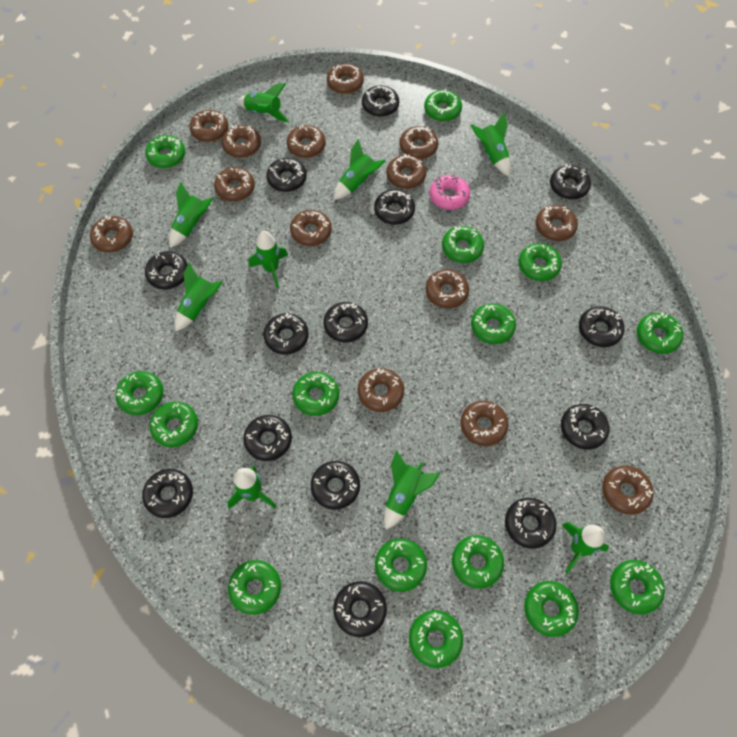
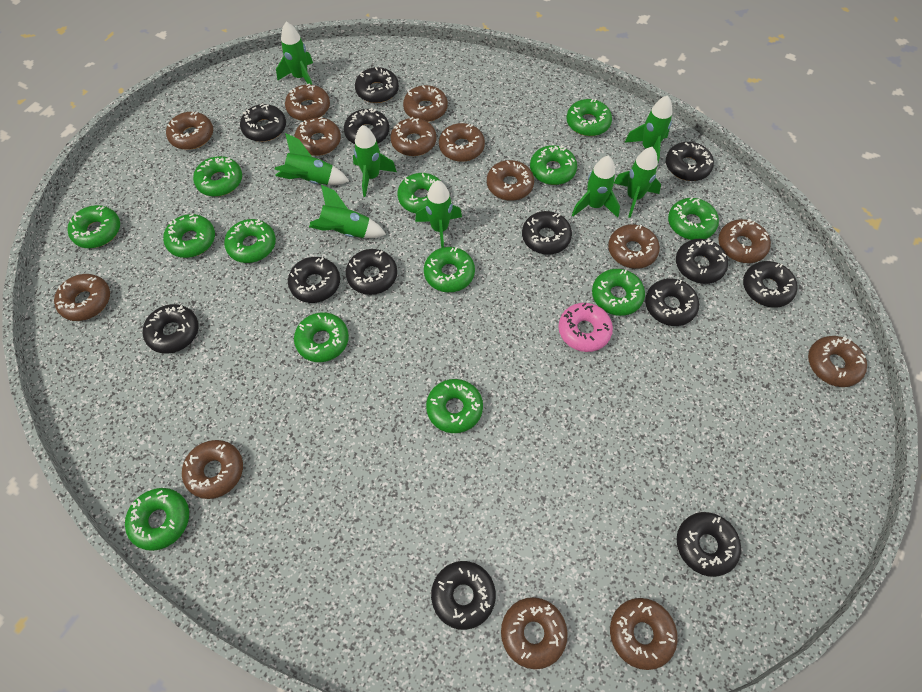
black donut: [142,469,193,518] [145,251,188,289] [243,415,292,461] [263,313,309,355] [266,158,307,192] [311,461,360,510] [324,302,368,342] [333,581,387,637] [362,86,399,117] [374,189,415,225] [505,498,556,549] [550,164,591,199] [561,404,610,450] [579,306,624,347] = 14 -> [143,304,199,354] [240,103,286,142] [288,257,340,303] [344,108,390,144] [346,249,397,295] [355,67,399,103] [431,561,496,630] [522,211,572,255] [645,278,699,326] [666,142,714,181] [676,238,728,284] [677,512,741,577] [743,261,798,308] = 13
green donut: [115,371,164,415] [145,135,185,168] [149,402,198,447] [228,560,281,615] [292,372,339,416] [375,538,427,592] [409,610,463,668] [424,89,462,121] [442,226,484,263] [452,535,504,588] [471,303,516,344] [519,243,562,281] [524,581,579,637] [610,560,665,615] [637,312,683,354] = 15 -> [67,205,120,248] [125,488,189,551] [163,214,215,258] [193,156,242,197] [224,219,276,263] [294,312,349,362] [397,173,440,213] [424,247,475,292] [426,379,483,433] [530,145,577,185] [566,99,612,136] [592,269,645,316] [668,197,719,240] = 13
green rocket: [169,181,214,248] [175,263,223,332] [227,466,276,509] [238,83,289,122] [249,231,288,288] [334,139,386,200] [384,450,440,529] [470,113,511,176] [562,522,609,573] = 9 -> [274,133,349,185] [276,22,313,85] [309,184,386,238] [353,125,397,197] [415,180,462,248] [572,155,620,218] [614,147,661,218] [624,95,672,162] = 8

